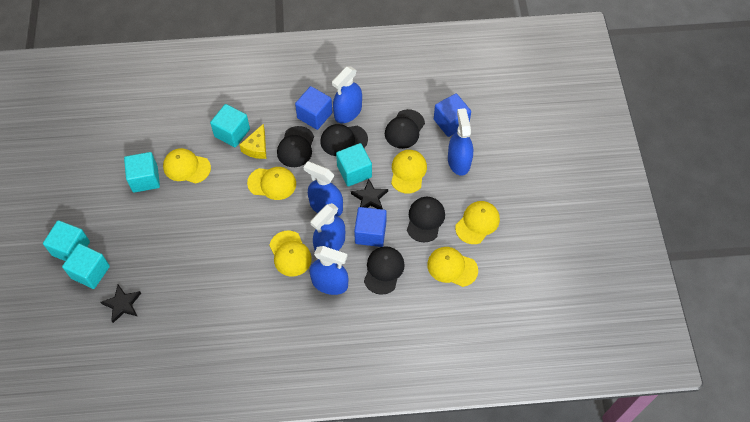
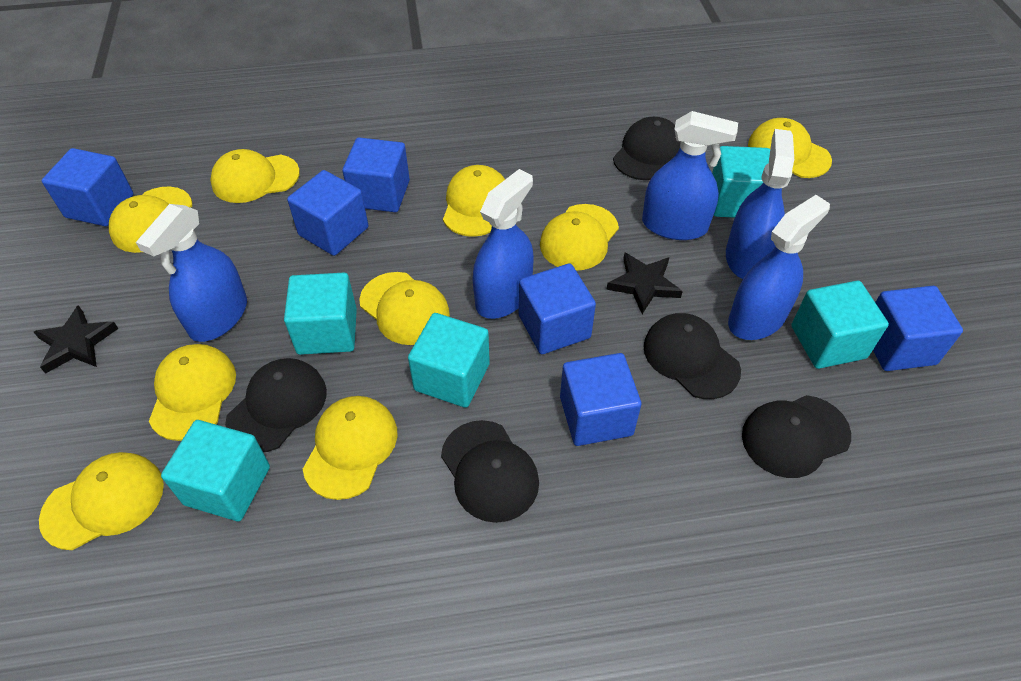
blue cube: [295,86,332,130] [354,207,387,247] [434,93,471,137] = 3 -> [42,148,134,226] [287,170,368,256] [342,137,410,212] [518,263,596,354] [560,353,641,446] [873,286,963,371] = 6
yellow cap: [163,148,211,184] [247,167,296,200] [269,231,312,277] [391,150,427,194] [427,247,478,287] [455,201,500,244] = 6 -> [39,452,164,550] [109,186,192,253] [149,344,236,441] [210,149,300,203] [303,396,397,500] [359,272,450,345] [443,165,505,237] [540,204,619,271] [748,118,832,178] = 9
yellow cheese: [239,124,266,159] = 1 -> none = 0

